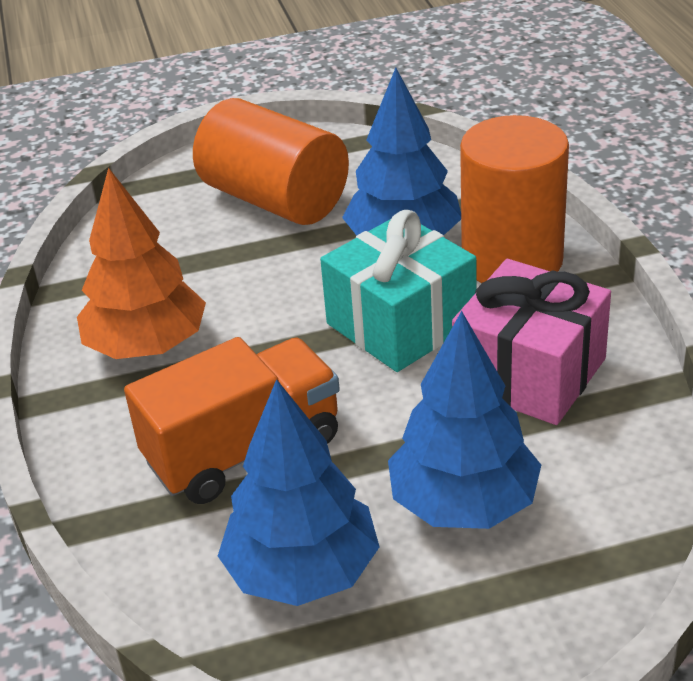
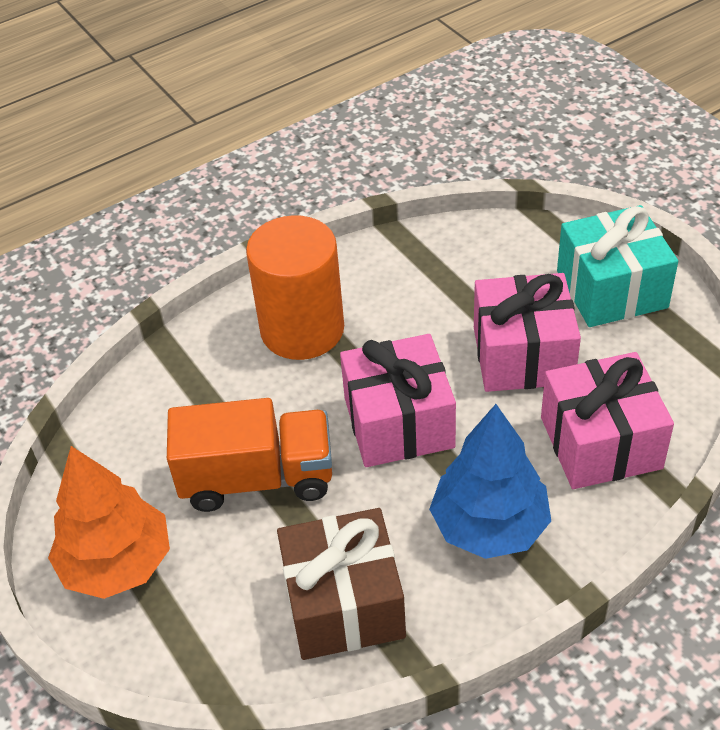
blue tree: [218,379,379,606] [342,68,461,236] [388,311,541,529] = 3 -> [429,404,551,559] = 1
brown gift: none = 0 -> [277,508,406,660] = 1
orange cylinder: [193,98,349,225] [460,115,569,283] = 2 -> [246,215,344,360] = 1
pink gift: [452,259,611,425] = 1 -> [340,334,456,467] [474,273,581,392] [541,352,674,489] = 3

